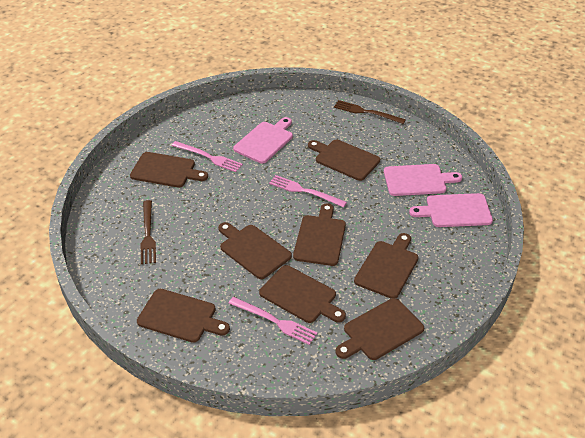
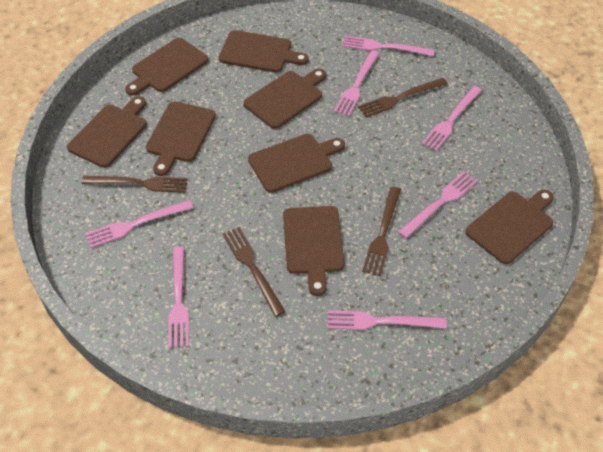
brown fork: [141,200,156,264] [334,100,406,124] = 2 -> [81,176,188,193] [223,227,286,317] [358,78,447,118] [362,186,401,276] = 4
pink cutting board: [233,117,293,163] [384,164,462,196] [409,193,493,227] = 3 -> none = 0
pink fork: [171,141,243,172] [229,297,318,345] [269,175,347,207] = 3 -> [85,200,193,248] [168,246,189,348] [327,310,447,330] [334,50,380,116] [342,36,435,56] [398,171,477,239] [422,86,482,151] = 7

